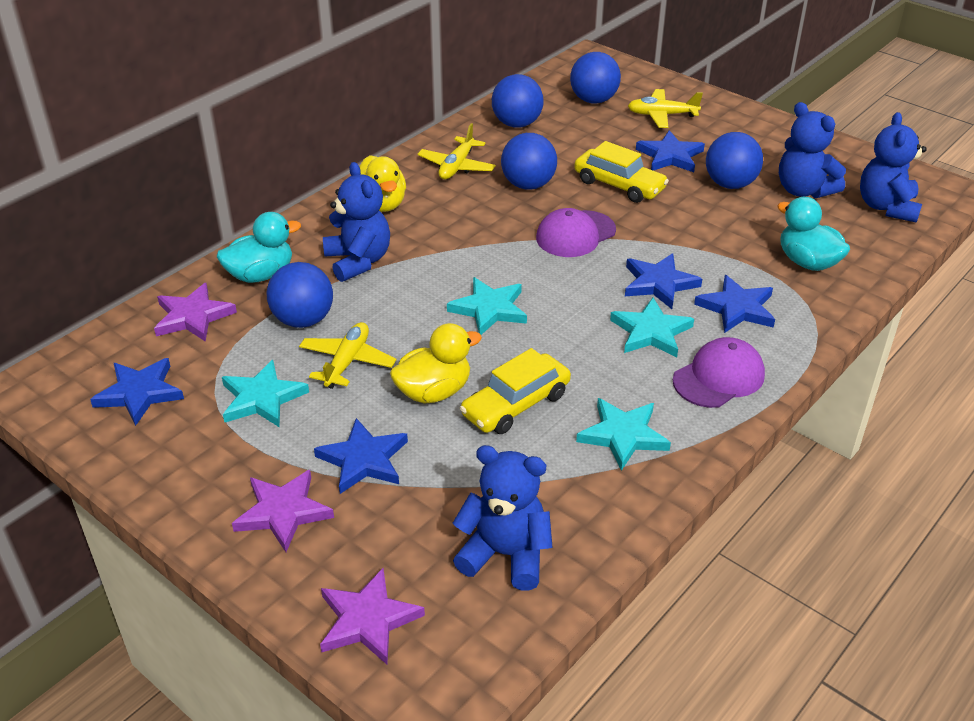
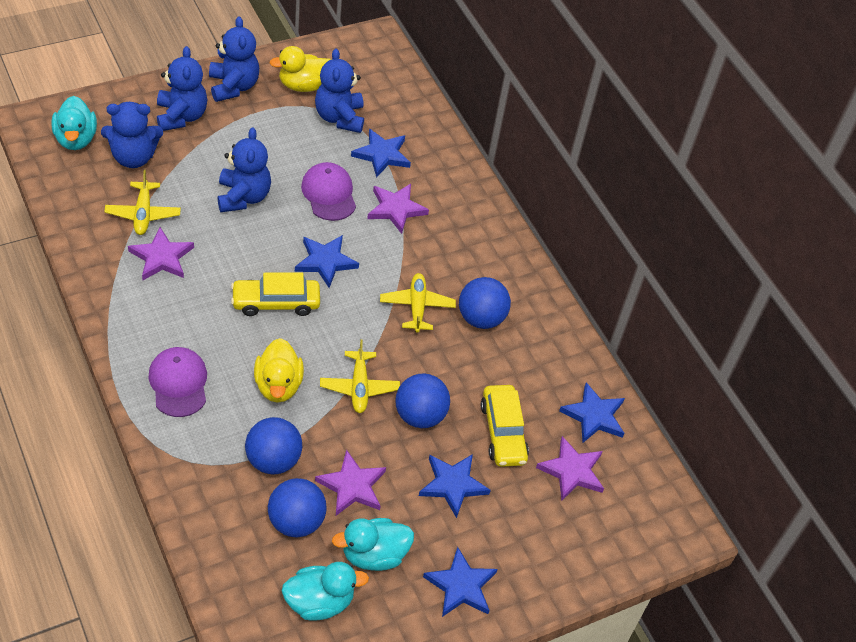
blue ball: [267,262,333,328] [492,74,543,127] [501,133,557,190] [570,52,621,104] [706,132,763,189] = 5 -> [245,417,302,475] [268,478,327,538] [395,373,450,428] [459,277,511,329] = 4
blue teddy bear: [323,162,390,282] [452,445,553,591] [779,102,846,198] [860,112,927,223] = 4 -> [101,102,163,168] [157,46,207,131] [209,16,259,102] [218,128,271,212] [315,48,364,133] = 5
purple star: [154,283,237,342] [232,470,334,552] [320,568,425,665] = 3 -> [128,227,194,280] [315,450,386,516] [367,184,429,234] [536,436,604,501] = 4
turquoise duck: [217,212,301,283] [777,197,850,271] = 2 -> [51,96,97,150] [282,562,369,621] [332,518,414,571] = 3
turquoise star: [222,360,309,427] [447,277,527,335] [576,398,671,471] [610,298,694,357] = 4 -> none = 0

